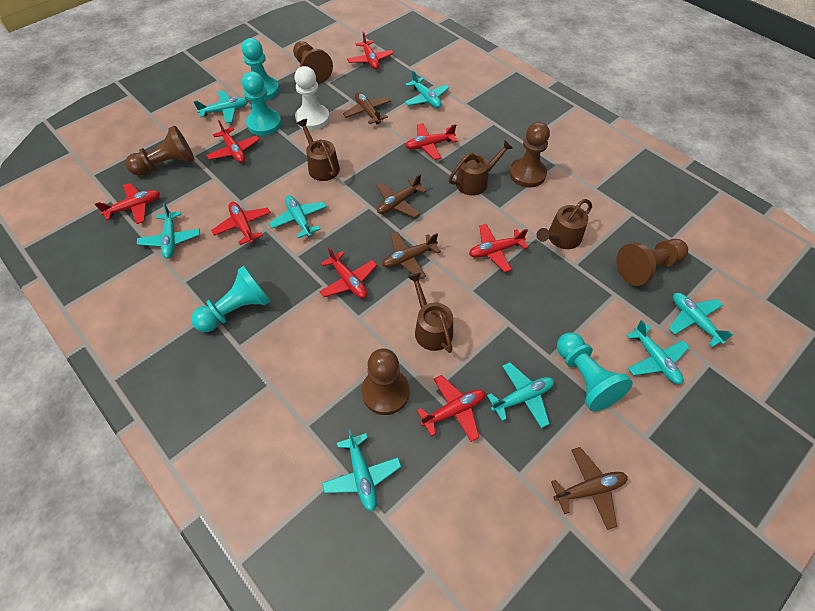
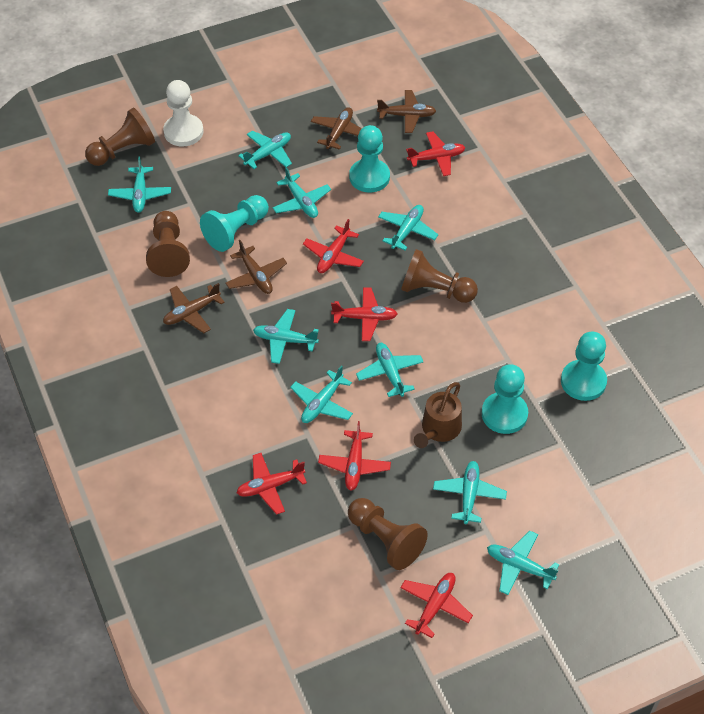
brown pawn: [126,125,195,176] [293,41,333,84] [362,348,409,415] [509,122,550,188] [616,239,688,286] = 5 -> [85,108,155,166] [146,211,190,277] [348,498,428,570] [401,249,478,303] = 4
brown watering can: [297,119,340,181] [408,272,453,353] [448,141,513,196] [537,199,592,249] = 4 -> [414,382,462,448] = 1
red plane: [95,183,160,224] [206,120,260,163] [211,202,271,245] [319,247,377,298] [347,32,394,69] [405,123,457,160] [417,375,485,442] [469,224,528,272] = 8 -> [237,453,307,515] [303,219,364,273] [318,421,391,491] [331,287,397,341] [400,573,473,638] [406,131,465,176] = 6
turquoise plane: [137,203,200,258] [193,90,248,123] [269,195,327,238] [322,430,401,511] [405,70,449,108] [487,362,554,428] [626,320,689,384] [669,293,733,347] = 8 -> [108,157,171,213] [238,131,292,169] [253,309,319,364] [272,167,331,218] [290,365,353,423] [356,343,423,397] [378,205,438,250] [433,461,507,524] [487,531,559,595] = 9

